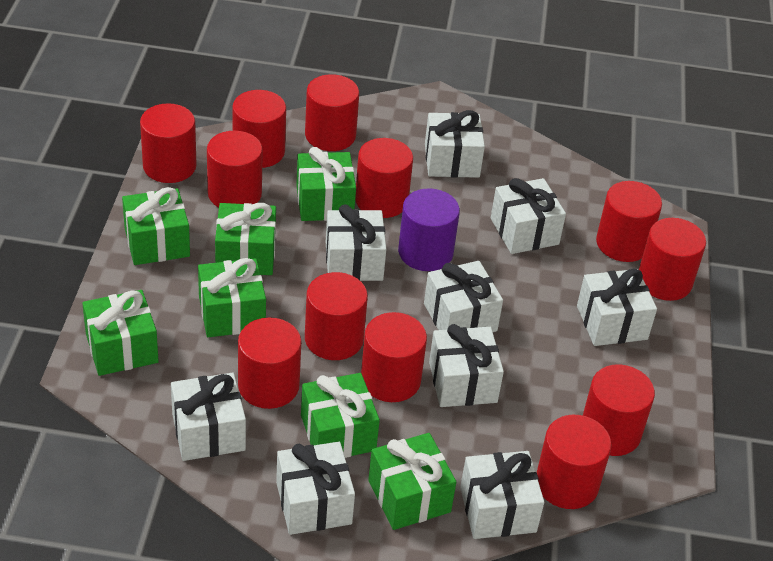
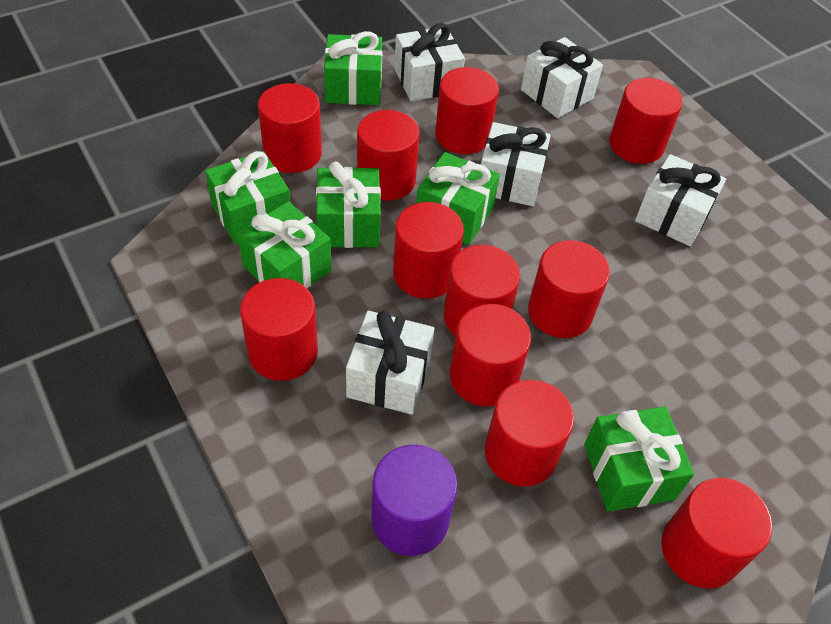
green gift: [82,290,159,376] [122,187,190,265] [198,258,266,337] [215,203,276,275] [296,147,356,221] [301,373,380,458] [368,433,456,530] = 7 -> [205,151,290,244] [237,201,332,288] [316,162,381,248] [324,31,382,105] [416,152,500,245] [584,407,694,511] = 6
red cylinder: [140,103,197,183] [207,131,263,208] [232,90,286,168] [238,317,301,409] [305,74,359,151] [305,272,368,360] [355,138,413,218] [361,312,427,402] [537,415,611,509] [583,364,655,456] [596,181,662,262] [639,218,706,301] = 12 -> [240,278,318,381] [258,83,322,173] [357,110,420,201] [393,202,464,299] [435,67,499,154] [443,245,520,336] [450,304,531,406] [485,380,574,486] [528,240,610,338] [609,78,683,164] [661,478,772,589] = 11
white gift: [171,373,246,461] [276,442,355,535] [326,204,386,281] [424,261,503,332] [425,110,485,178] [429,324,504,407] [460,451,544,539] [491,178,566,254] [577,268,657,346] = 9 -> [346,311,434,415] [394,23,465,101] [481,122,551,206] [521,37,603,118] [635,154,726,246] = 5

